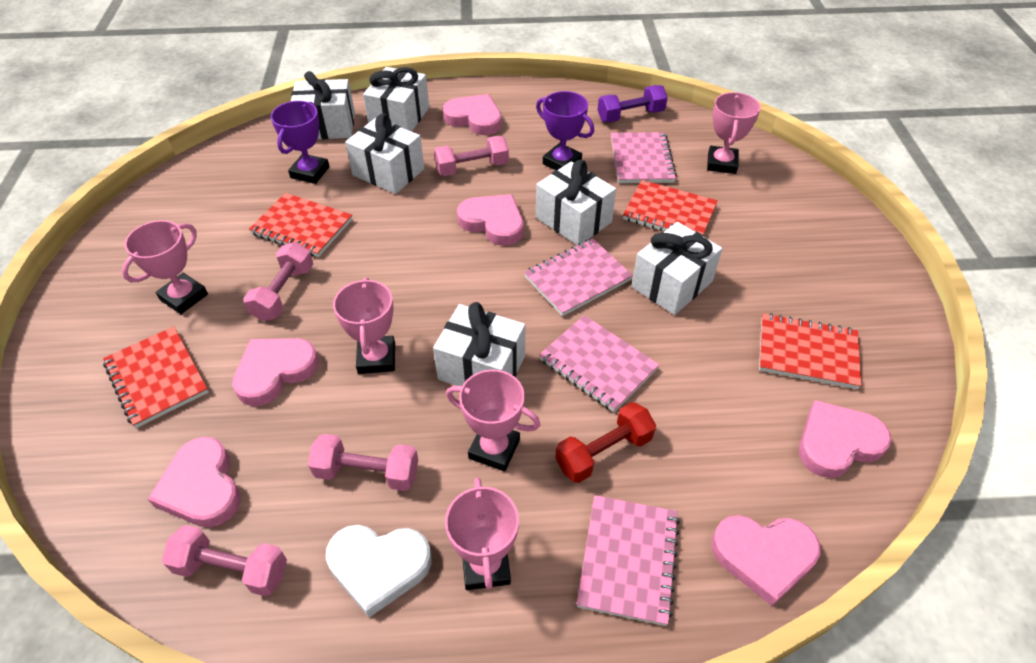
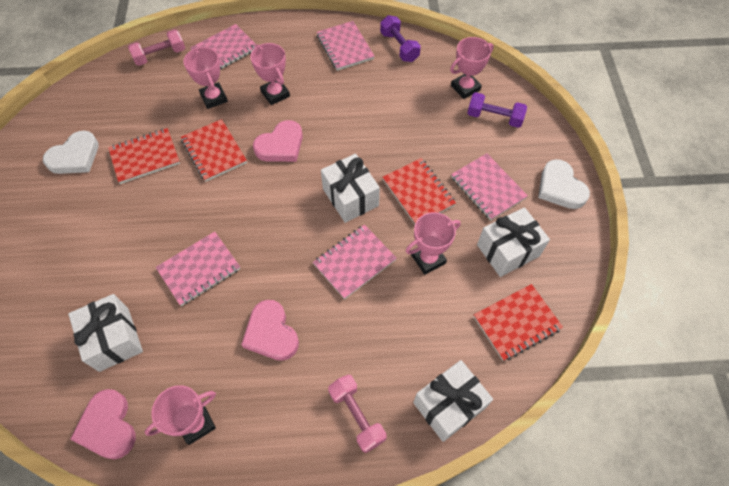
pink dumbbell: [162,525,287,597] [243,242,313,321] [308,434,418,491] [434,135,509,176] = 4 -> [128,29,185,66] [328,374,387,453] = 2
pink heart: [148,437,241,528] [232,338,319,406] [443,94,502,135] [457,194,523,246] [711,515,820,606] [799,400,892,478] = 6 -> [70,389,136,460] [241,300,299,361] [253,120,303,162] = 3
pink notebook: [524,238,633,316] [539,315,659,412] [577,495,680,626] [611,132,677,183] = 4 -> [156,231,240,306] [190,24,256,70] [313,225,397,299] [317,21,375,71] [451,153,528,220] = 5
purple dumbbell: [598,85,668,123] = 1 -> [380,15,421,62] [467,92,527,128] = 2
purple trophy: [271,101,330,184] [536,91,594,170] = 2 -> none = 0
red dumbbell: [555,402,656,483] = 1 -> none = 0
white gift: [291,71,355,139] [345,113,424,194] [363,67,429,132] [433,302,525,386] [536,160,616,246] [631,222,722,315] = 6 -> [68,294,143,372] [321,154,380,223] [413,360,493,442] [477,207,550,277] = 4
white heart: [326,525,432,617] = 1 -> [43,131,99,174] [538,159,590,209] = 2

